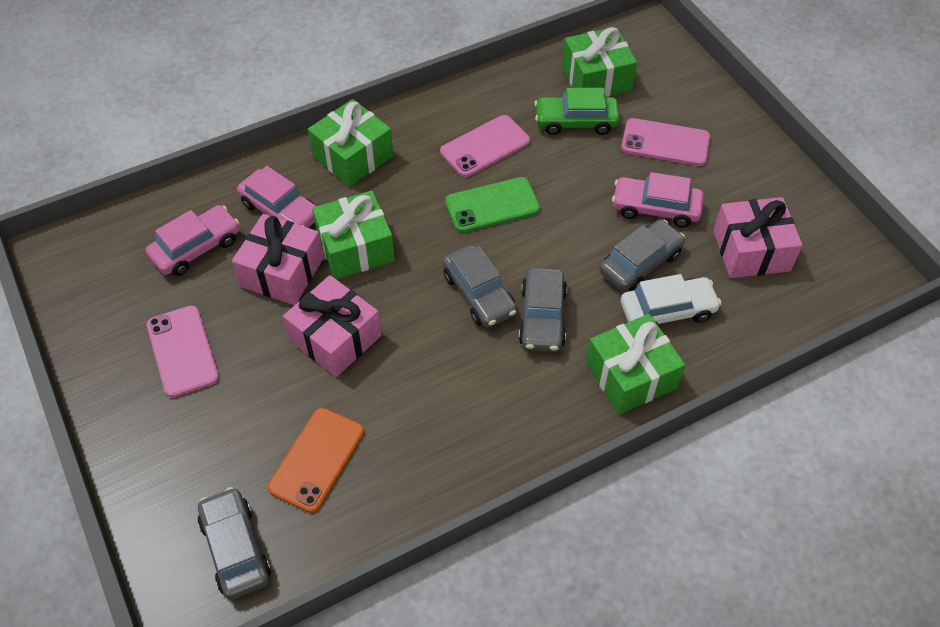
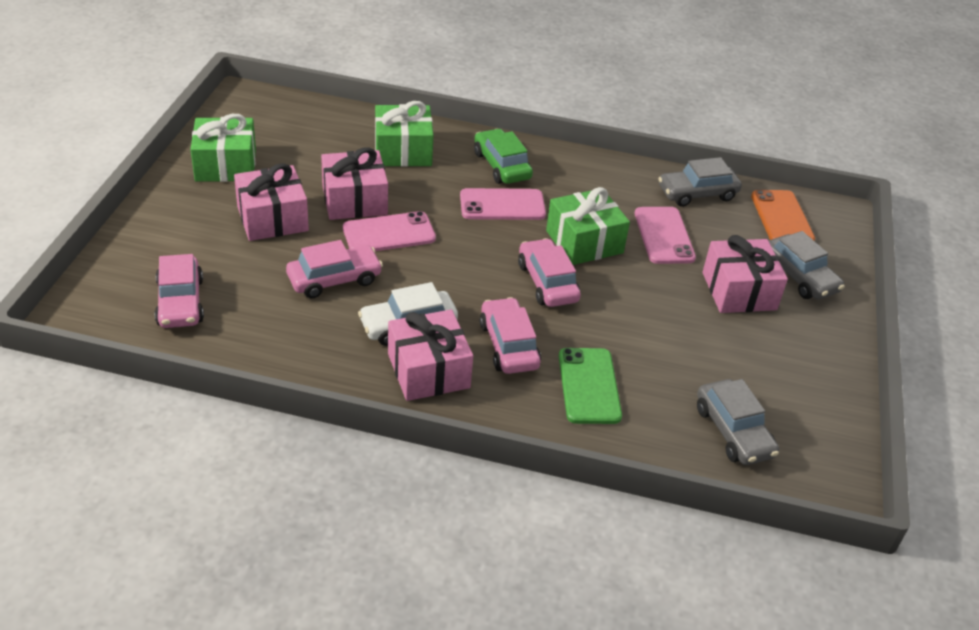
green gift: [308,99,393,187] [312,190,395,279] [562,27,637,97] [586,314,685,414] = 4 -> [190,114,256,182] [375,101,433,167] [546,187,630,265] = 3
grey car: [198,487,271,600] [443,245,517,328] [519,267,567,352] [599,219,685,291] = 4 -> [658,157,742,207] [697,379,779,465] [769,231,844,300] = 3
pink car: [146,205,239,276] [237,166,317,228] [612,172,704,228] = 3 -> [155,254,204,328] [286,240,383,298] [479,297,541,374] [518,238,581,307] = 4
pink gift: [232,214,324,305] [283,275,381,377] [713,197,802,278] = 3 -> [234,163,309,241] [321,147,388,220] [388,309,473,401] [703,235,788,313] = 4

